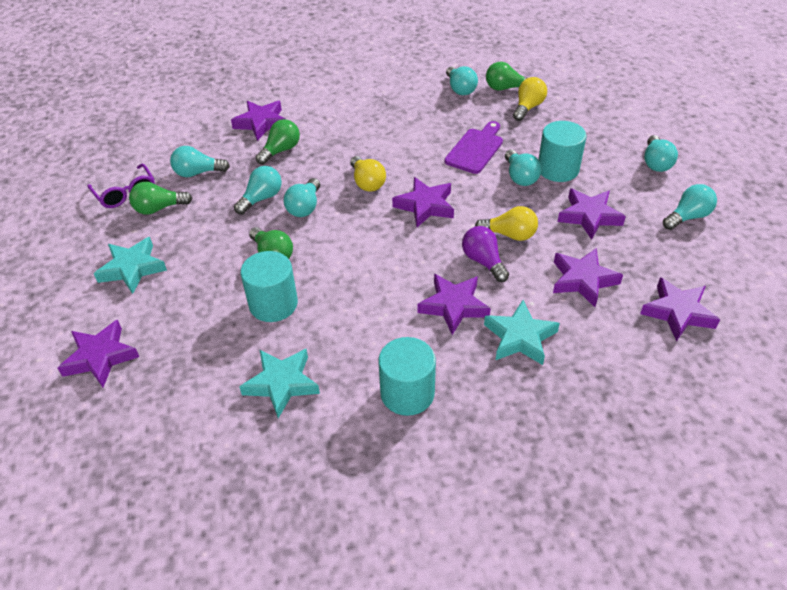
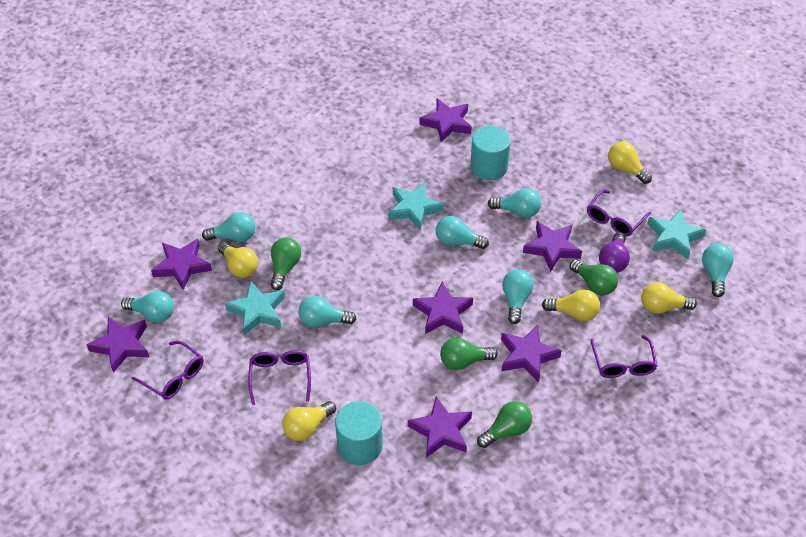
purple cutting board: [444,121,503,174] = 1 -> none = 0
purple glasses: [87,164,155,208] = 1 -> [132,341,204,400] [248,350,311,405] [587,190,651,236] [590,335,658,378] = 4
turquoise cylinder: [241,251,298,322] [378,337,436,416] [538,121,587,182] = 3 -> [335,401,383,465] [470,126,511,180] = 2
yellow light bulb: [350,156,386,191] [475,206,538,241] [513,77,547,121] = 3 -> [218,242,258,278] [282,401,336,441] [542,289,600,321] [608,142,652,184] [641,282,697,314] = 5

